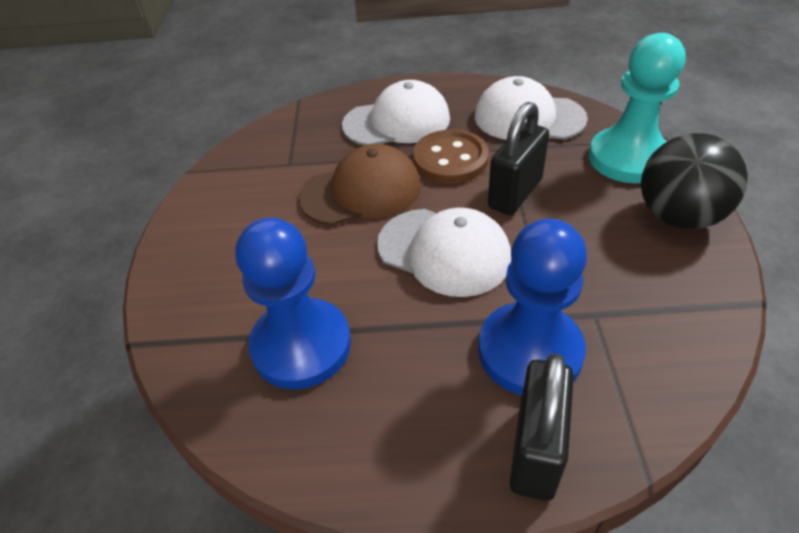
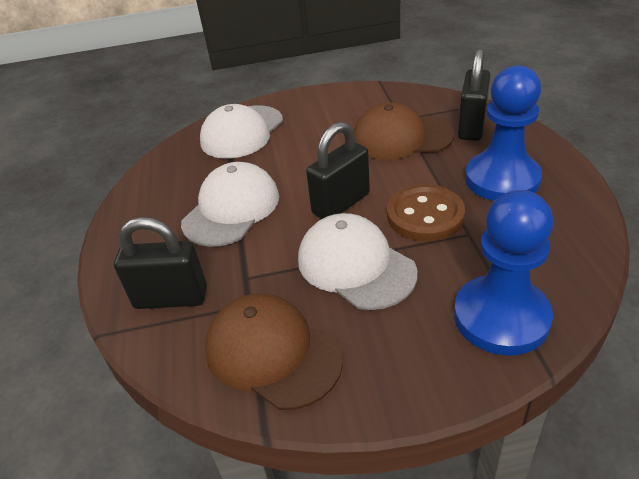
black ball: [641,133,748,229] = 1 -> none = 0
black padlock: [488,102,549,215] [510,353,574,501] = 2 -> [114,217,207,309] [306,122,370,219] [458,49,490,141] = 3
brown cap: [299,144,421,226] = 1 -> [205,293,343,410] [353,102,454,160] = 2
turquoise pawn: [589,33,686,183] = 1 -> none = 0

